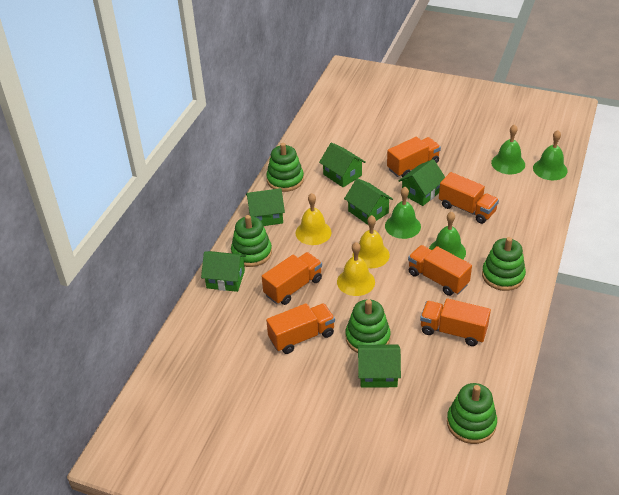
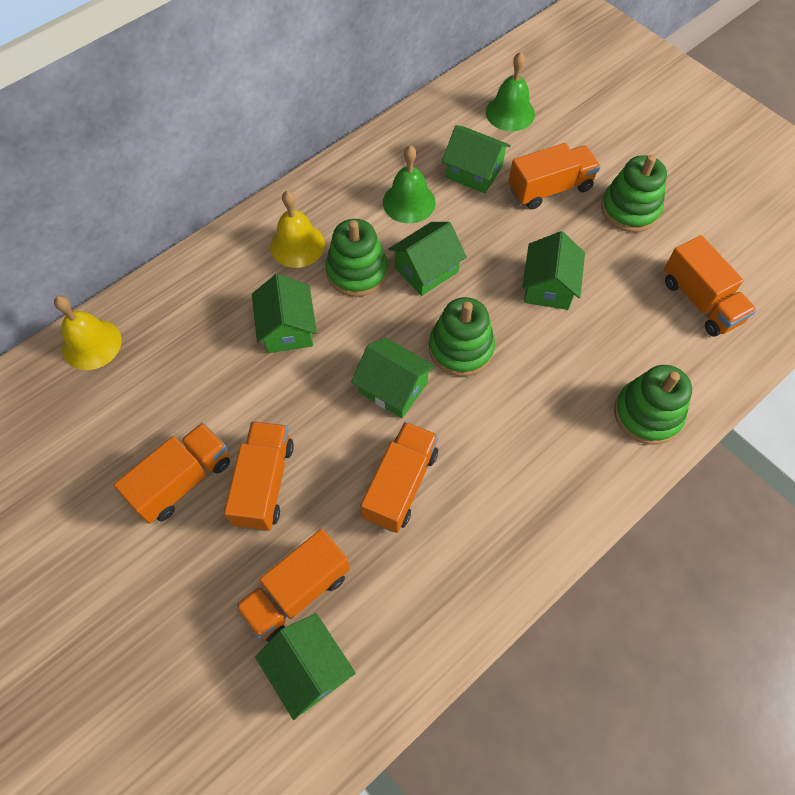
green bell: [385,187,421,239] [429,211,466,260] [491,124,525,174] [533,130,568,180] = 4 -> [383,145,436,223] [486,52,535,131] = 2
green stacking toy: [231,215,272,267] [266,143,304,192] [346,299,391,353] [447,383,497,444] [482,237,526,291] = 5 -> [325,219,388,297] [429,297,495,377] [601,155,667,232] [614,365,692,445] = 4
yellow bell: [296,193,331,245] [337,242,375,296] [352,215,390,268] = 3 -> [54,296,122,370] [270,191,325,268] = 2

